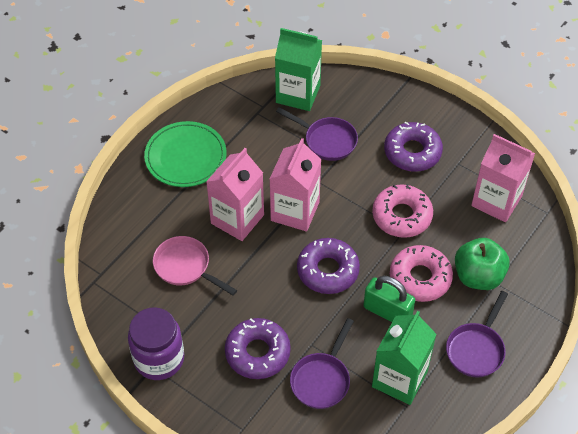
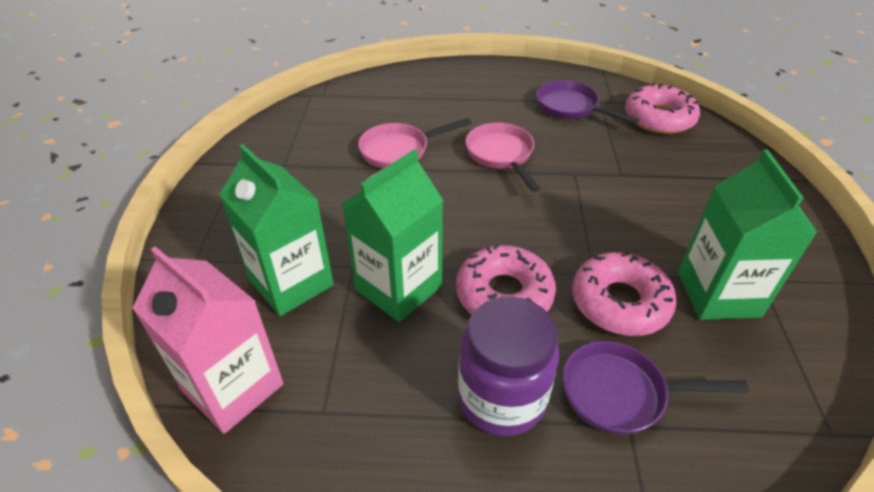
green apple: [455,238,510,290] = 1 -> none = 0
green carton: [275,28,322,111] [372,311,437,405] = 2 -> [219,144,334,316] [342,149,443,322] [678,150,817,320] = 3
green padlock: [363,276,415,322] = 1 -> none = 0
green plate: [144,121,226,187] = 1 -> none = 0
pink carton: [206,148,264,241] [270,138,322,231] [471,134,535,222] = 3 -> [132,246,284,434] = 1
pink donut: [372,184,433,238] [390,245,453,302] = 2 -> [456,243,556,314] [572,251,677,336] [625,83,700,134] = 3
pink pan: [153,236,237,296] = 1 -> [358,118,472,168] [465,123,540,192] = 2
purple donut: [225,318,291,379] [297,238,360,294] [384,122,443,172] = 3 -> none = 0
purple pan: [276,107,358,161] [290,318,354,409] [446,291,508,377] = 3 -> [536,80,639,124] [563,341,749,435] = 2

